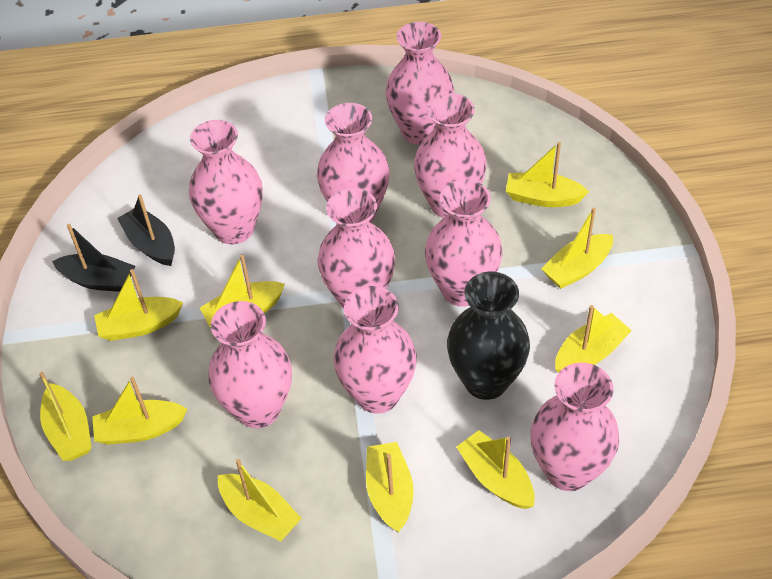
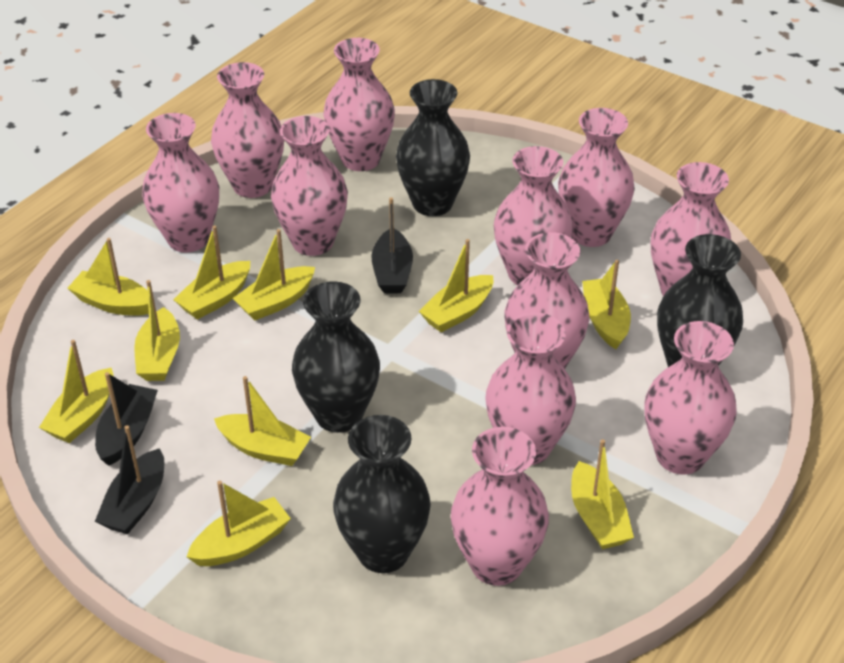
black boat: [52,224,135,292] [117,194,175,266] = 2 -> [95,372,158,466] [95,425,164,534] [371,197,413,294] = 3
black vase: [447,272,530,400] = 1 -> [292,281,380,433] [333,415,431,573] [396,79,470,216] [657,234,743,367] = 4
pink vase: [189,120,263,244] [208,301,292,428] [317,103,390,223] [318,188,395,309] [333,286,417,414] [385,22,454,145] [414,93,487,218] [425,179,503,307] [530,363,619,491] = 9 -> [142,113,219,253] [211,62,284,198] [271,116,348,256] [324,38,395,171] [451,427,549,586] [485,312,576,465] [494,146,573,285] [505,232,589,369] [558,108,635,247] [645,321,737,475] [651,162,731,296] = 11

